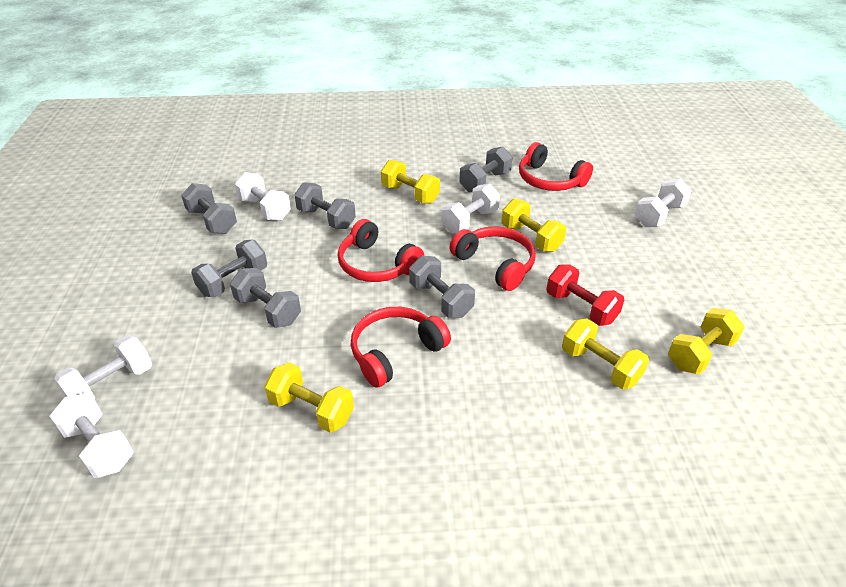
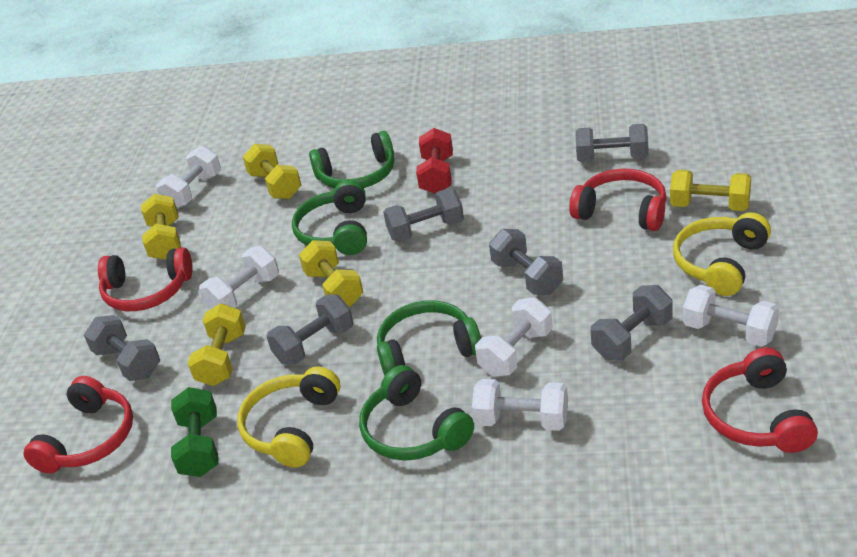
green dumbbell: none = 0 -> [171,387,219,477] = 1
green headphones: none = 0 -> [292,180,367,255] [309,131,394,189] [359,365,474,461] [377,300,481,376] = 4
yellow headphones: none = 0 -> [237,367,340,468] [673,212,771,296] = 2

